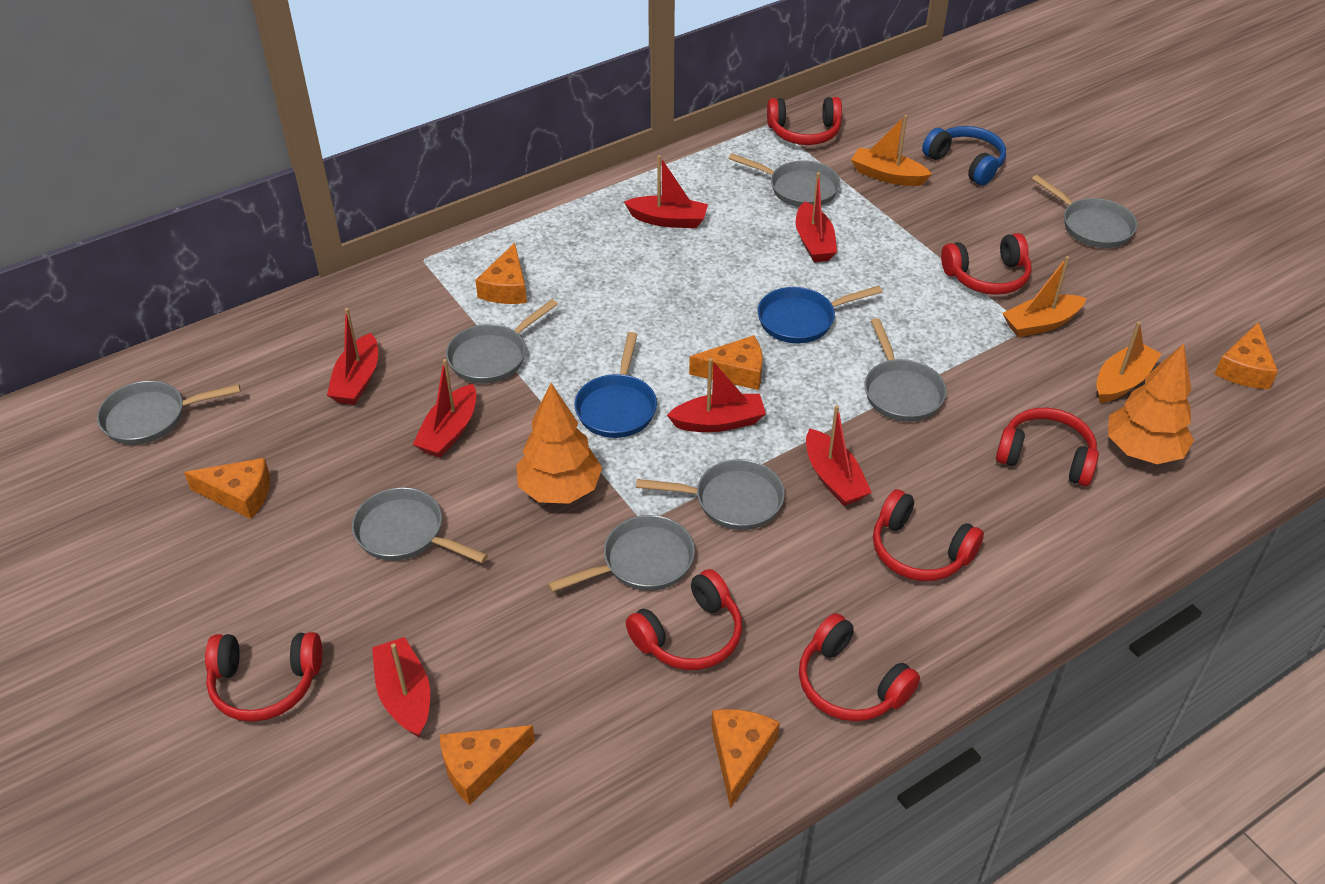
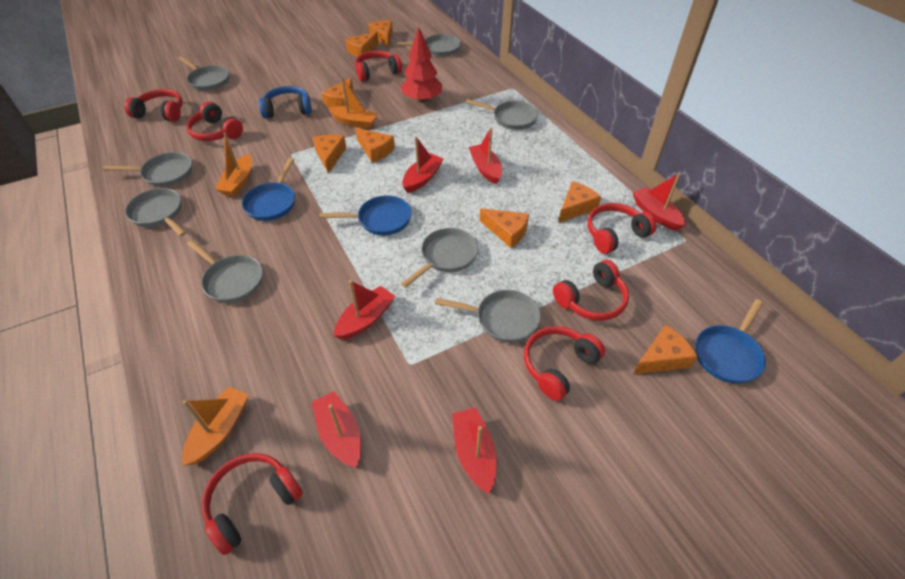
blue pan: [574,332,657,438] [757,286,882,344] = 2 -> [242,158,295,221] [320,195,412,236] [696,299,766,384] = 3
orange cheese: [184,458,270,519] [439,725,535,805] [475,243,527,304] [689,335,763,390] [711,709,780,808] [1215,323,1278,389] = 6 -> [312,135,346,173] [321,78,354,108] [345,32,379,57] [355,128,395,163] [368,20,393,47] [480,208,529,248] [558,181,601,223] [633,325,698,374] = 8
orange tree: [516,383,602,504] [1108,344,1194,464] = 2 -> none = 0
red boat: [327,308,378,405] [372,637,430,737] [413,359,476,458] [624,155,708,228] [667,358,766,432] [796,172,837,262] [806,405,872,506] = 7 -> [311,391,361,468] [334,280,395,340] [402,137,444,193] [452,408,497,494] [469,127,502,184] [633,173,686,231] = 6
red tree: none = 0 -> [400,27,442,103] = 1

